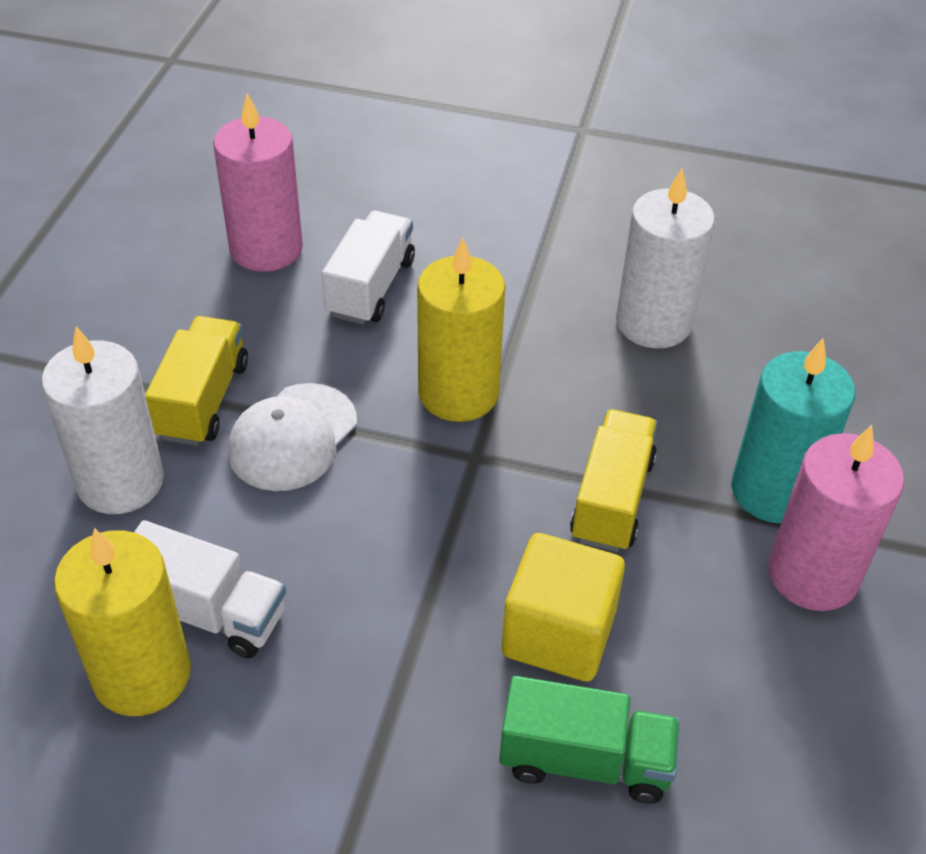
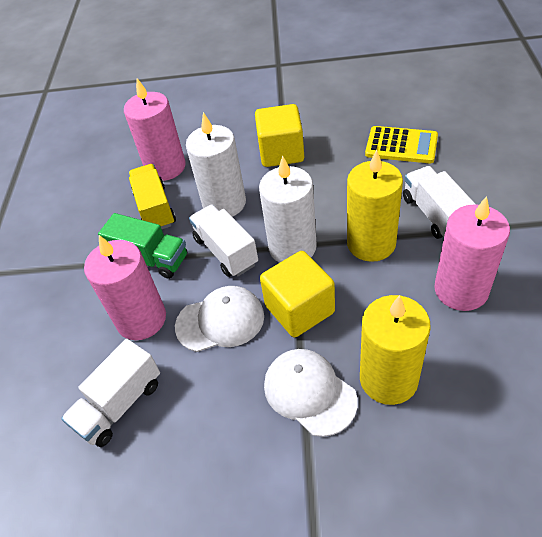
pink candle: [213,93,303,272] [768,425,904,611] = 2 -> [84,235,166,340] [124,78,186,181] [434,196,510,311] = 3
turquoise candle: [731,338,855,524] = 1 -> none = 0
white cap: [228,383,357,491] = 1 -> [175,286,264,352] [264,349,358,437] = 2
white truck: [134,520,286,658] [322,211,415,325] = 2 -> [61,339,160,447] [189,204,258,277] [403,166,475,239] = 3
yellow calculator: none = 0 -> [365,126,438,163] = 1
yellow cube: [502,533,625,682] = 1 -> [255,104,304,167] [260,251,335,337] = 2
yellow truck: [145,316,248,446] [570,409,657,552] = 2 -> [129,164,176,229] = 1

